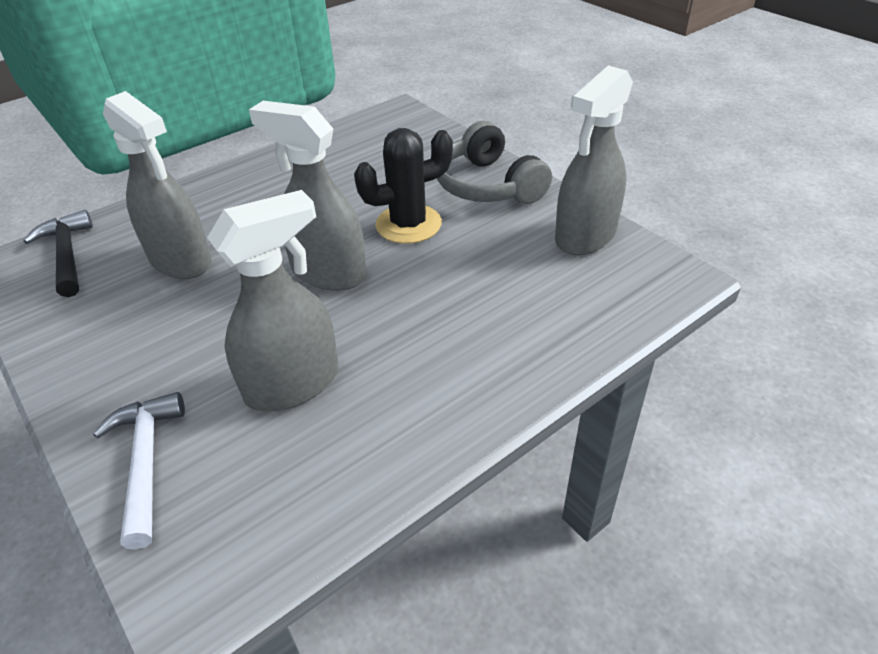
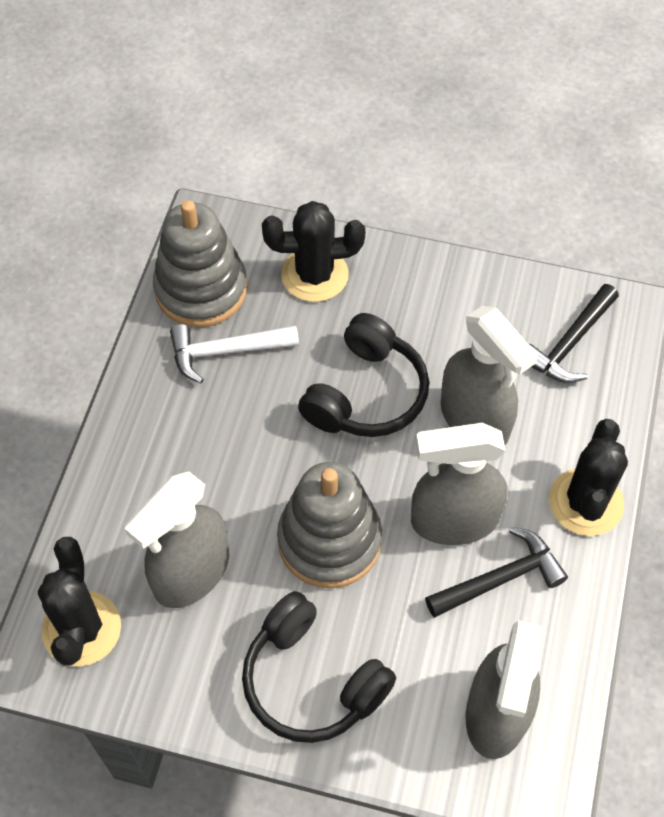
black cactus: [354,128,453,244] = 1 -> [38,537,121,667] [262,201,365,302] [549,419,628,536] = 3
black hammer: [24,210,93,297] = 1 -> [425,527,568,618] [529,284,619,383] = 2
black headphones: none = 0 -> [242,591,396,743] [298,313,429,437] = 2
grey headphones: [437,121,552,204] = 1 -> none = 0
grey stacking toy: none = 0 -> [153,200,247,327] [277,462,382,588] = 2

